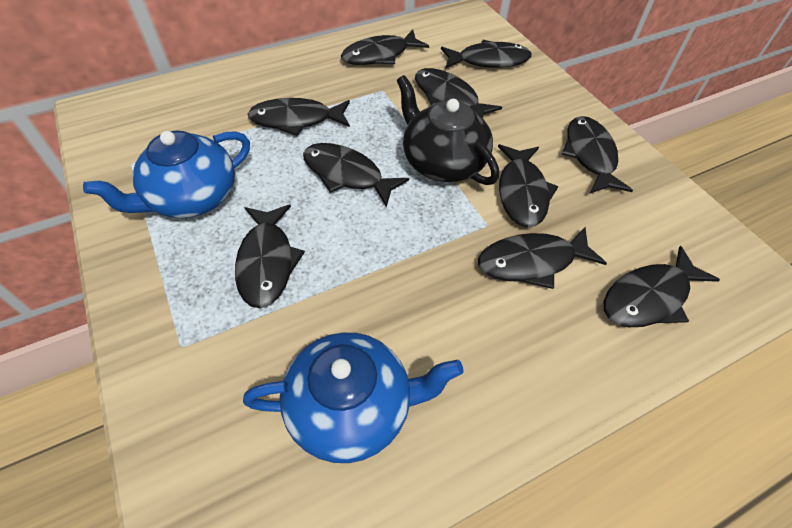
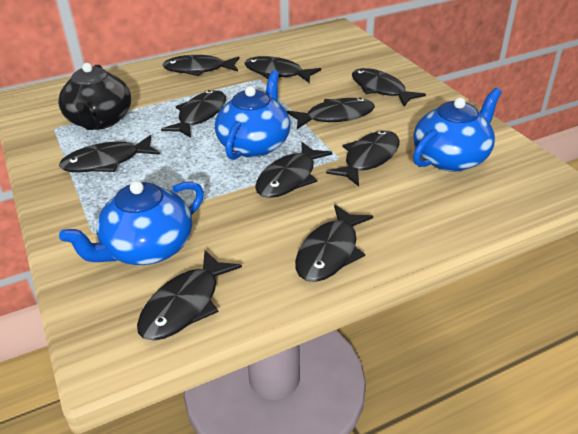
blue teapot: [83,131,250,218] [243,332,464,463] = 2 -> [59,181,204,265] [215,70,290,160] [413,88,502,172] = 3

